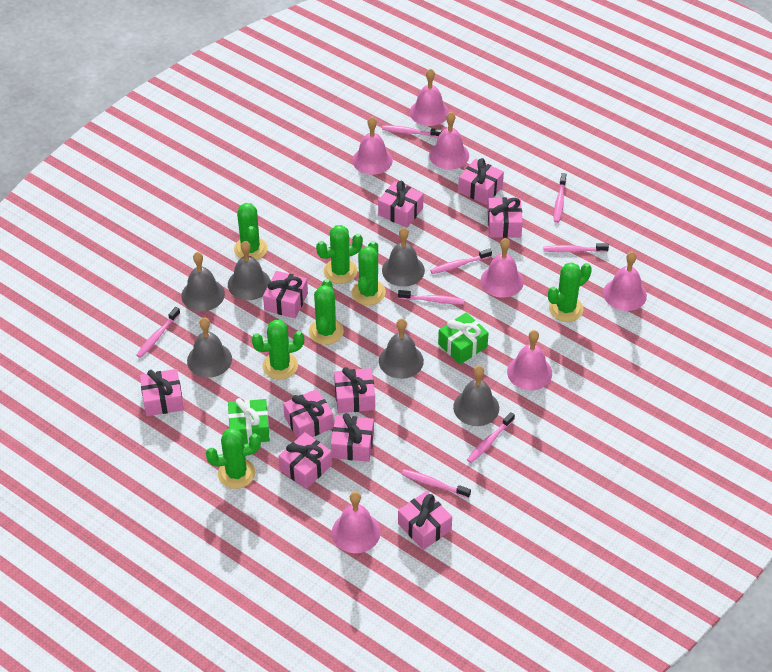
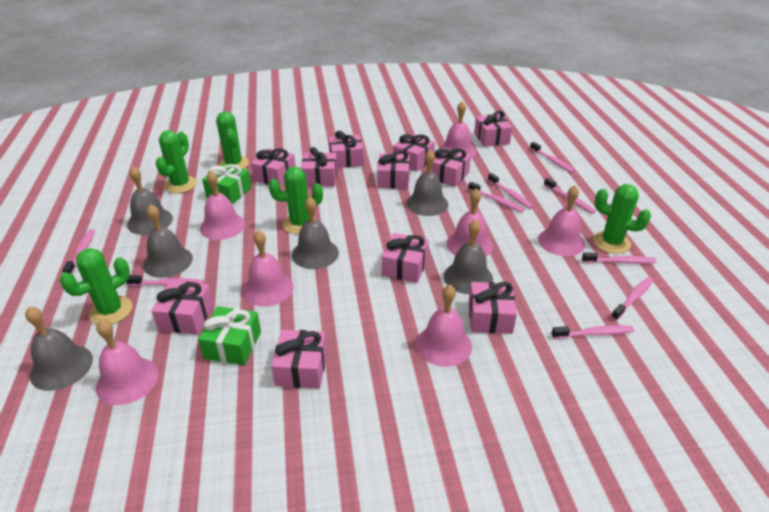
green cactus: [206,428,261,489] [234,203,267,260] [252,320,304,380] [309,279,344,345] [316,225,363,284] [351,241,386,305] [548,262,592,322] = 7 -> [60,248,132,324] [156,130,197,193] [216,111,249,169] [269,167,323,234] [593,184,651,254] = 5
pink gift: [140,369,184,416] [263,271,308,318] [279,432,332,489] [283,389,334,438] [331,413,374,462] [334,367,375,413] [378,181,424,228] [398,491,452,550] [458,158,504,205] [488,197,523,238] = 10 -> [151,281,213,335] [251,148,296,187] [271,330,327,389] [301,147,338,186] [329,131,364,168] [377,150,410,189] [382,233,429,283] [393,134,435,172] [432,147,471,187] [469,282,517,334] [474,111,512,147] = 11
pink toothbrush: [137,307,180,358] [382,125,442,138] [398,290,464,304] [402,469,471,498] [430,249,492,274] [467,412,515,463] [544,243,609,252] [554,173,566,223] = 8 -> [62,229,95,274] [126,275,204,286] [468,182,525,212] [488,173,534,209] [530,142,575,173] [544,178,596,214] [552,325,634,339] [582,253,656,264] [611,277,653,320] = 9

